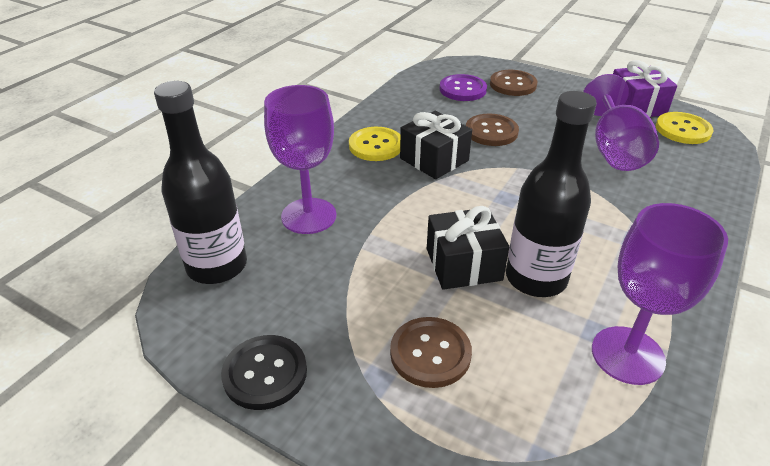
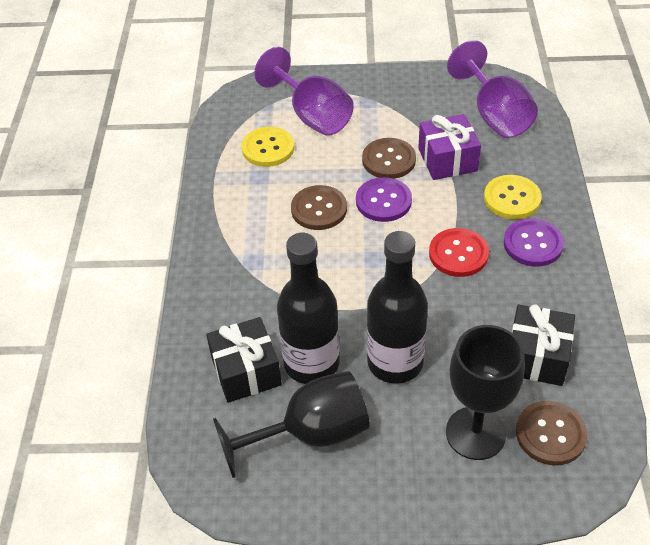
black button: [221,335,307,410] = 1 -> none = 0
black goblet: none = 0 -> [213,371,370,478] [446,325,525,460] = 2
purple button: [439,74,487,101] = 1 -> [356,177,412,222] [504,218,564,266] = 2
purple goblet: [264,85,337,234] [583,74,659,171] [592,203,728,385] = 3 -> [254,47,354,136] [447,40,538,138] = 2
red button: none = 0 -> [429,228,489,277] = 1

